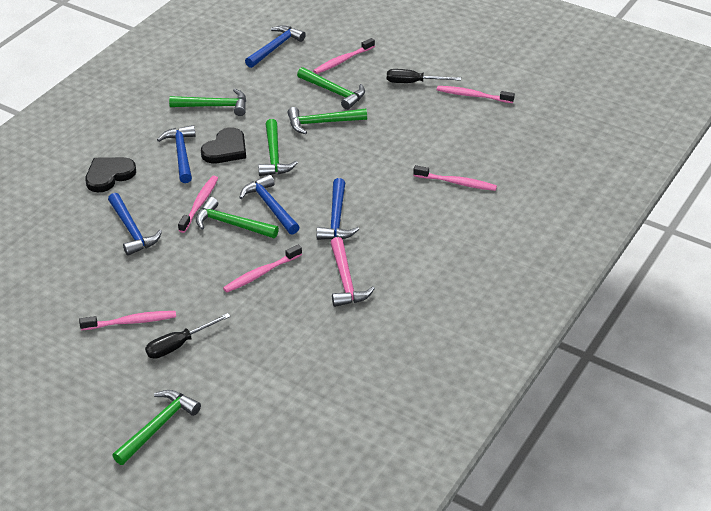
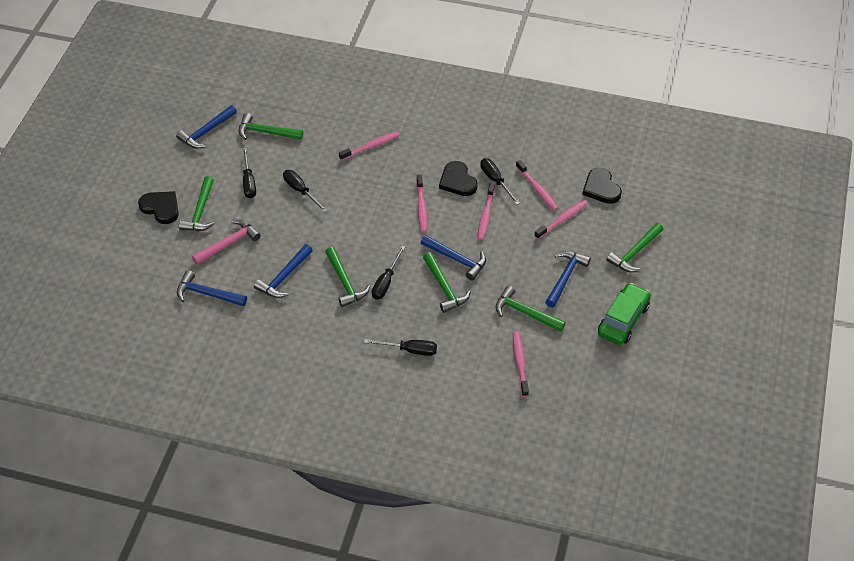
black heart: [85,157,136,192] [201,127,246,163] = 2 -> [138,191,179,224] [439,161,478,196] [582,168,622,204] = 3
black screwdriver: [145,313,231,359] [387,69,461,83] = 2 -> [243,147,256,198] [283,170,327,212] [364,339,437,356] [372,246,405,300] [480,158,520,205] = 5
green car: none = 0 -> [598,283,651,345] = 1

